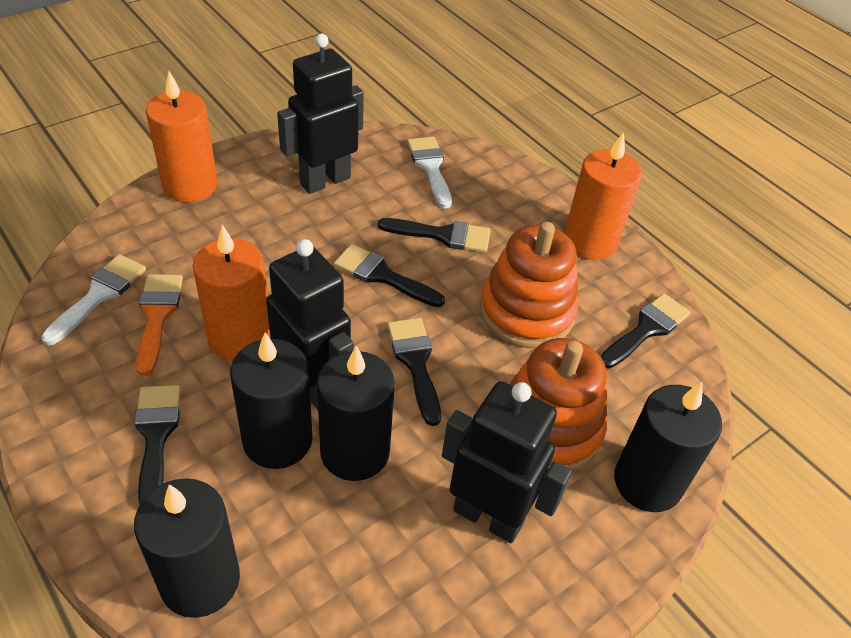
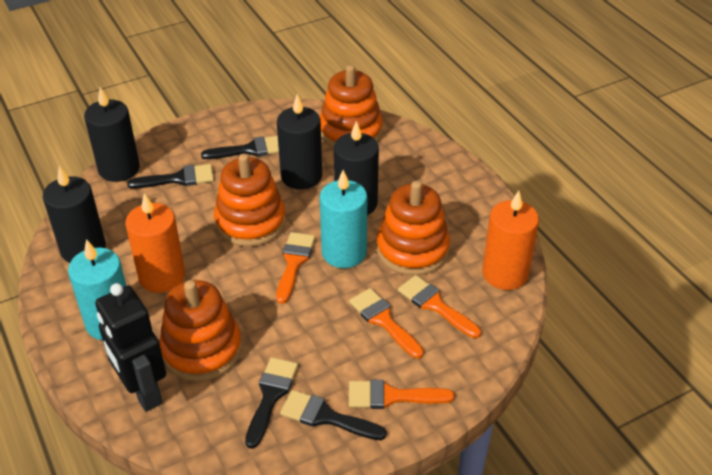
black brush: [134,385,180,506] [334,244,445,307] [378,218,491,252] [387,318,441,426] [601,293,690,369] = 5 -> [127,164,214,188] [201,136,279,159] [245,357,298,449] [280,390,387,440] = 4
black robot: [266,239,354,410] [277,34,364,194] [442,381,572,543] = 3 -> [95,283,166,412] = 1
orange brush: [136,274,183,376] = 1 -> [276,232,315,304] [349,288,424,359] [349,380,455,409] [398,275,481,338] = 4
orange candle: [146,71,217,202] [193,224,270,361] [564,132,642,260] = 3 -> [125,193,185,293] [482,191,539,290] = 2
orange stacking toy: [479,222,578,348] [509,338,607,471] = 2 -> [159,280,242,381] [214,154,286,247] [320,65,383,148] [376,181,450,276] = 4
turquoise candle: none = 0 -> [68,239,126,340] [320,170,367,268] = 2
white brush: [41,254,146,345] [407,137,452,209] = 2 -> none = 0

